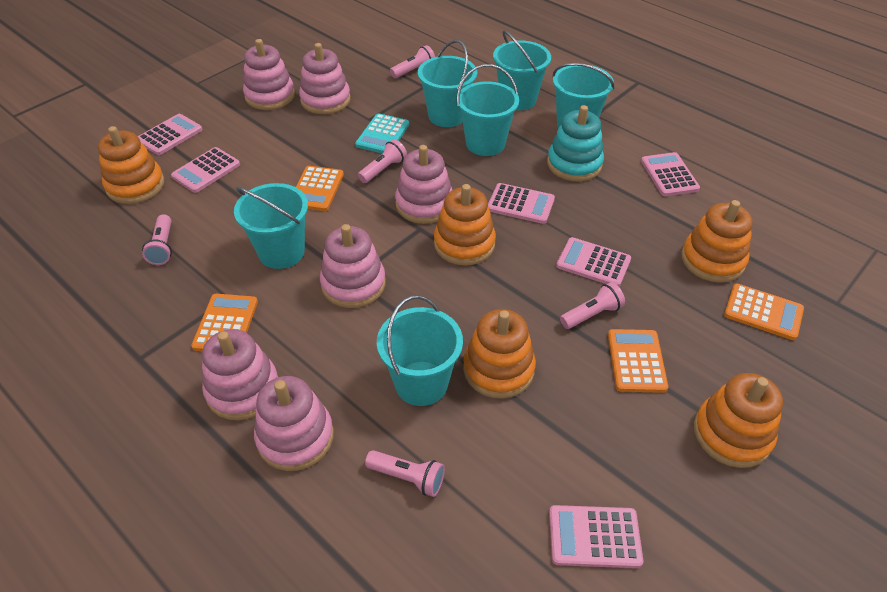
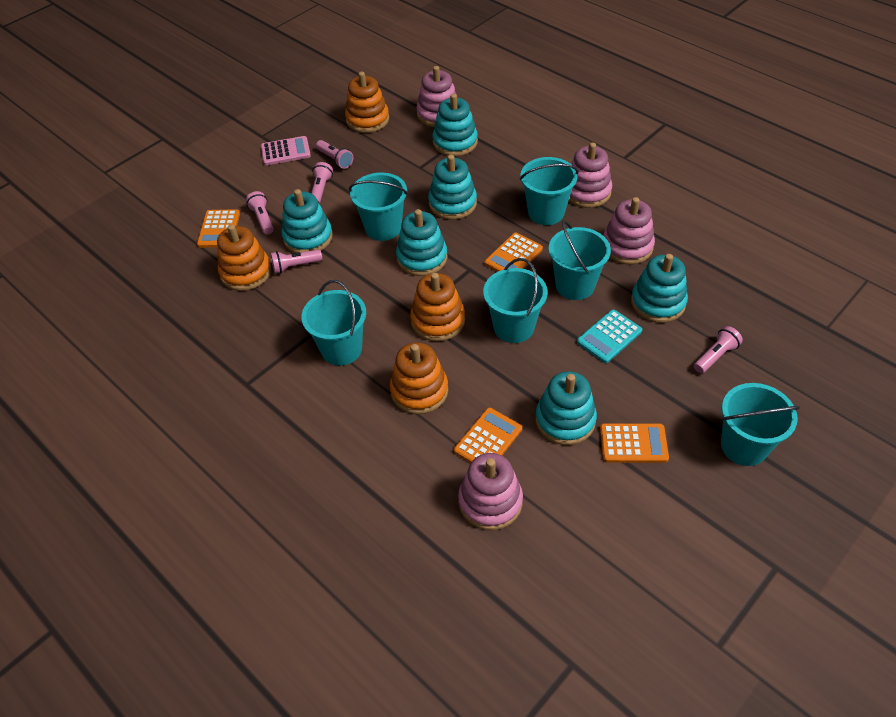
orange stacking toy: [98,126,164,204] [434,184,496,266] [463,309,536,399] [681,200,753,283] [694,373,783,468] = 5 -> [217,224,271,291] [345,72,389,133] [390,343,448,414] [410,273,465,341] = 4
pink calculator: [138,114,202,155] [171,147,240,193] [488,183,555,224] [549,505,644,568] [556,237,631,287] [641,152,700,196] = 6 -> [261,136,311,165] = 1
pink stacking toy: [202,329,278,420] [243,39,295,110] [254,376,334,471] [299,43,351,114] [320,224,386,308] [395,145,452,224] = 6 -> [416,66,458,127] [458,453,523,530] [569,143,612,208] [603,197,655,265] = 4
turquoise stacking toy: [547,105,604,181] = 1 -> [282,189,333,253] [396,209,448,276] [428,155,477,220] [433,94,478,156] [535,371,597,445] [631,254,688,323] = 6

